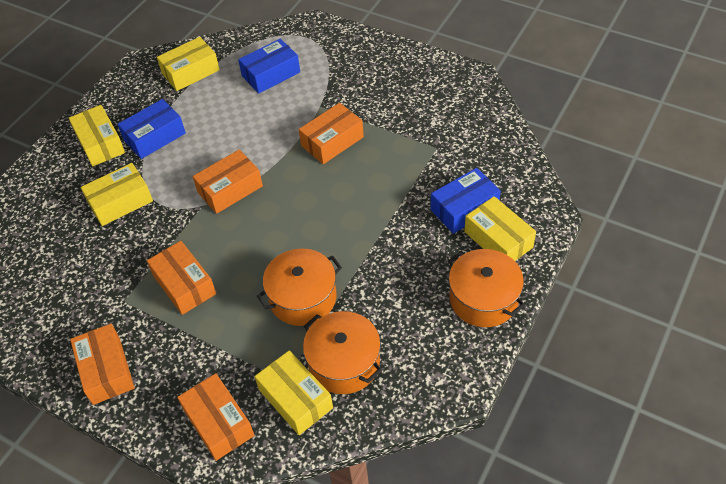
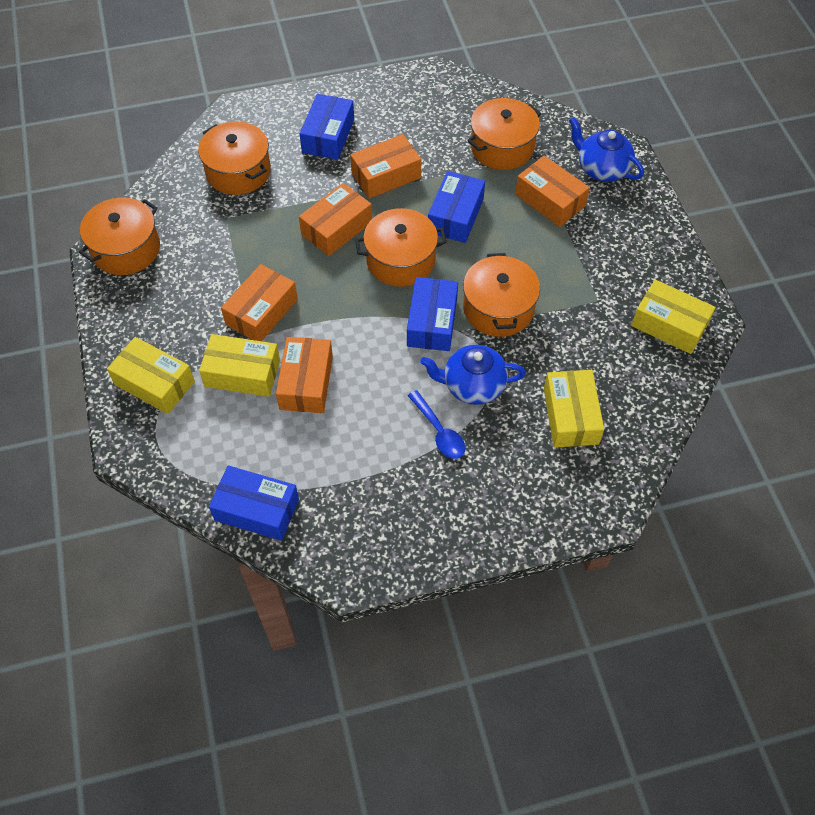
blue box: [117,99,186,159] [238,39,300,94] [431,168,501,234] = 3 -> [209,465,299,541] [299,94,354,160] [407,277,458,351] [428,171,485,243] = 4
blue spoon: none = 0 -> [408,390,465,459] = 1
blue teapot: none = 0 -> [420,345,526,405] [569,117,644,182] = 2
orange pot: [257,248,342,326] [303,311,382,394] [448,249,525,327] = 3 -> [79,198,160,275] [198,122,271,195] [355,208,447,287] [463,253,540,337] [467,98,541,170] = 5
yellow box: [69,105,125,166] [81,163,153,226] [157,37,220,91] [255,350,333,435] [464,196,536,261] = 5 -> [107,337,195,414] [199,334,280,397] [544,370,604,448] [631,280,716,354] = 4

